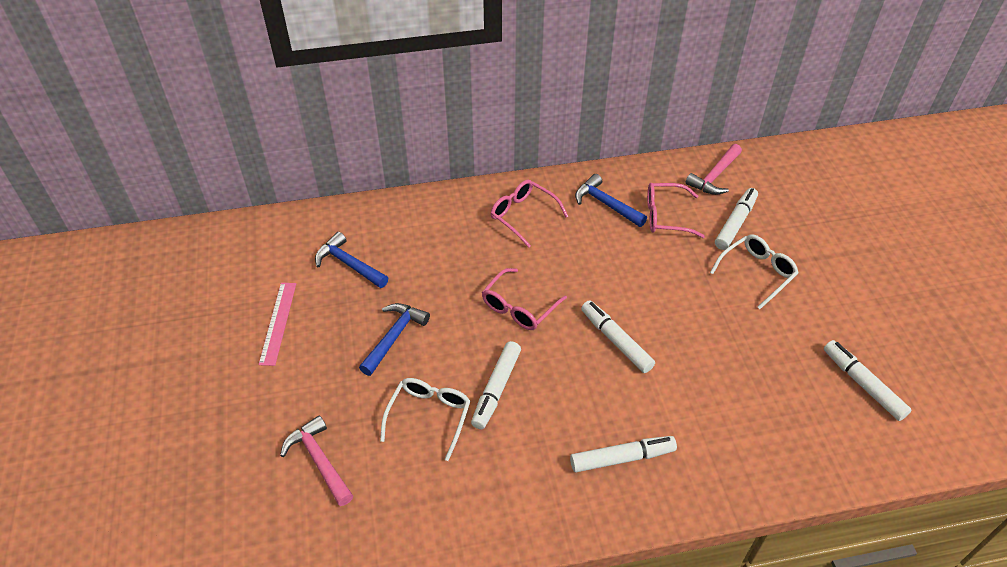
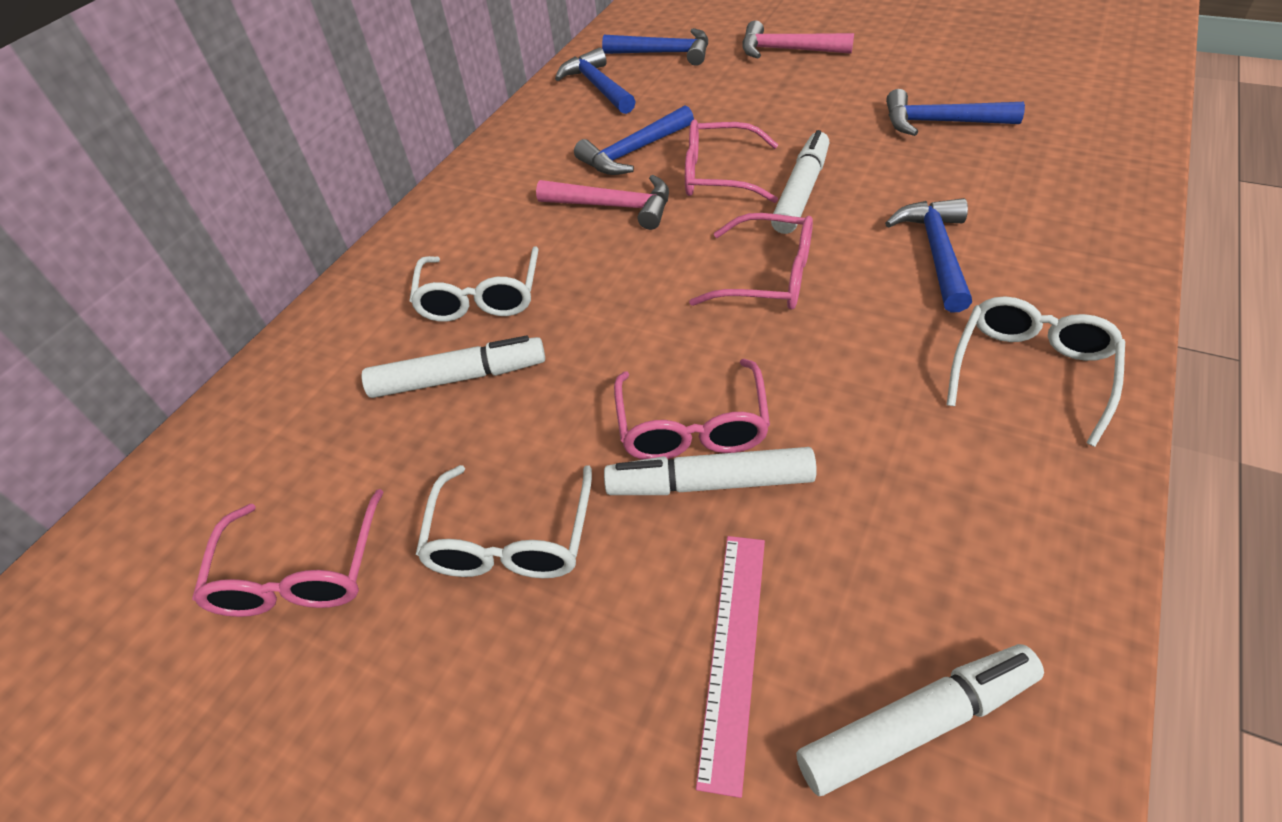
blue hammer: [315,232,388,288] [359,303,430,376] [575,174,647,227] = 3 -> [555,47,636,114] [574,105,694,175] [602,28,708,66] [885,198,972,312] [886,89,1025,136] = 5
pink glasses: [482,268,567,330] [491,180,568,248] [647,183,705,238] = 3 -> [192,489,383,617] [614,359,770,460] [685,119,778,203] [689,213,813,310] = 4
white glasses: [380,378,470,461] [710,234,798,309] = 2 -> [409,246,539,322] [416,465,592,578] [947,296,1125,447] = 3
white marker: [471,341,521,429] [570,436,677,472] [581,300,655,373] [715,188,758,250] [824,340,911,421] = 5 -> [362,336,545,398] [604,447,817,495] [771,130,829,234] [796,644,1044,796] = 4

